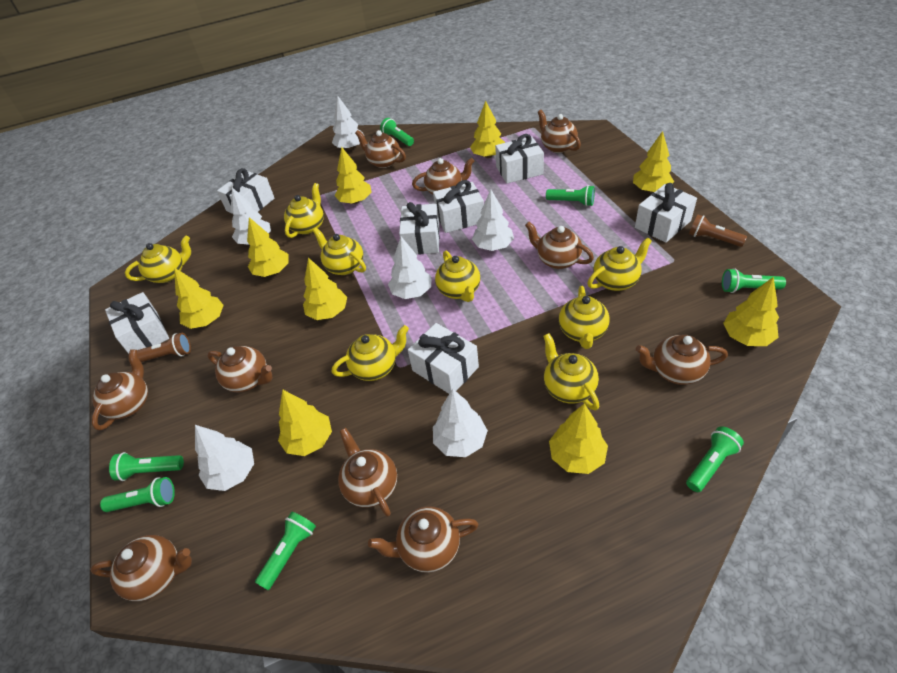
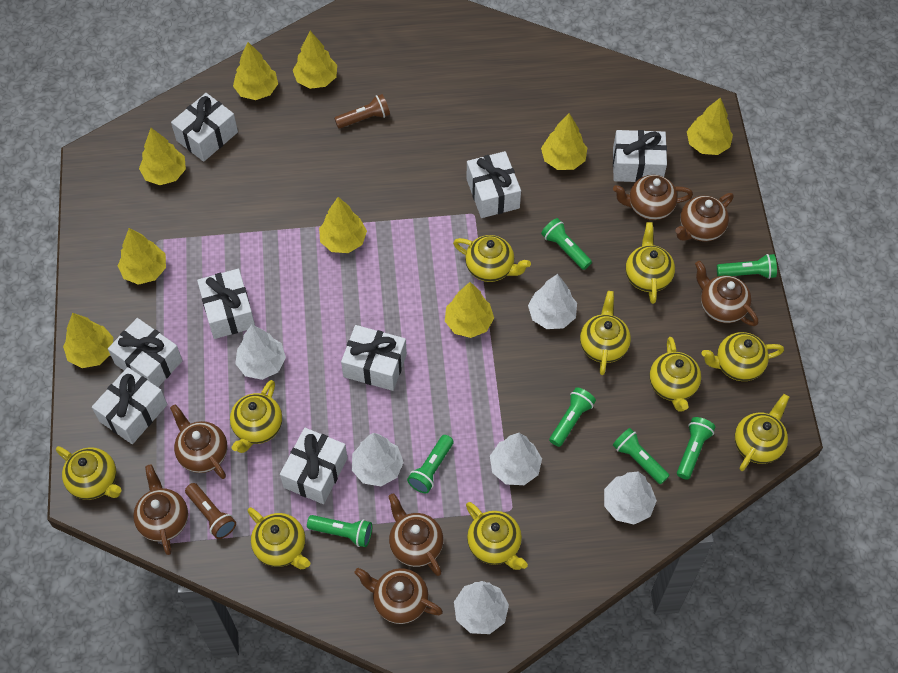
brown teapot: [90,535,192,601] [92,349,148,431] [207,346,272,392] [338,428,397,517] [355,130,406,168] [368,506,479,573] [412,158,474,194] [525,222,594,269] [538,110,581,153] [636,335,728,385] = 10 -> [133,464,188,555] [170,404,228,479] [355,568,443,624] [388,493,443,576] [613,175,693,220] [675,193,734,242] [695,261,758,326] = 7
white gift: [105,292,169,354] [217,168,275,214] [399,202,440,255] [408,323,479,394] [433,180,484,233] [495,134,544,183] [635,183,697,243] = 7 -> [92,367,167,444] [108,318,183,387] [171,93,238,162] [197,269,255,339] [280,428,348,504] [341,325,407,391] [466,151,521,218] [613,130,667,182] = 8
yellow teapot: [125,236,191,283] [284,183,324,238] [312,227,366,275] [332,325,409,381] [435,251,480,302] [543,333,599,411] [559,286,609,349] [587,237,652,291] = 8 -> [56,446,121,500] [230,380,282,453] [247,507,310,570] [453,235,531,282] [466,502,528,570] [580,291,631,375] [626,222,675,304] [650,337,701,412] [701,332,784,381] [735,394,789,471] = 10

